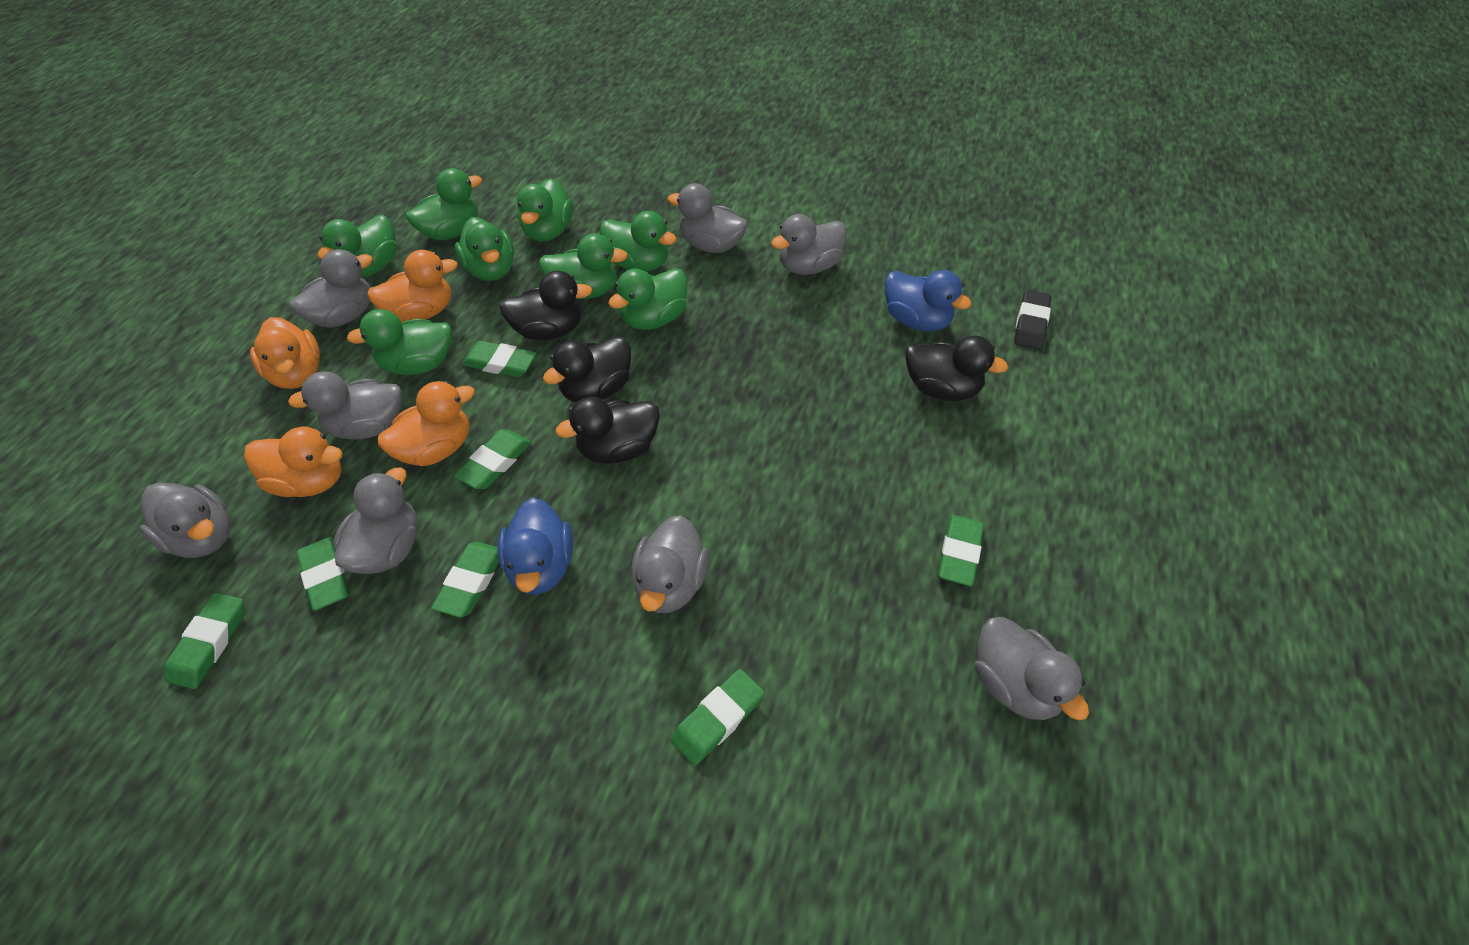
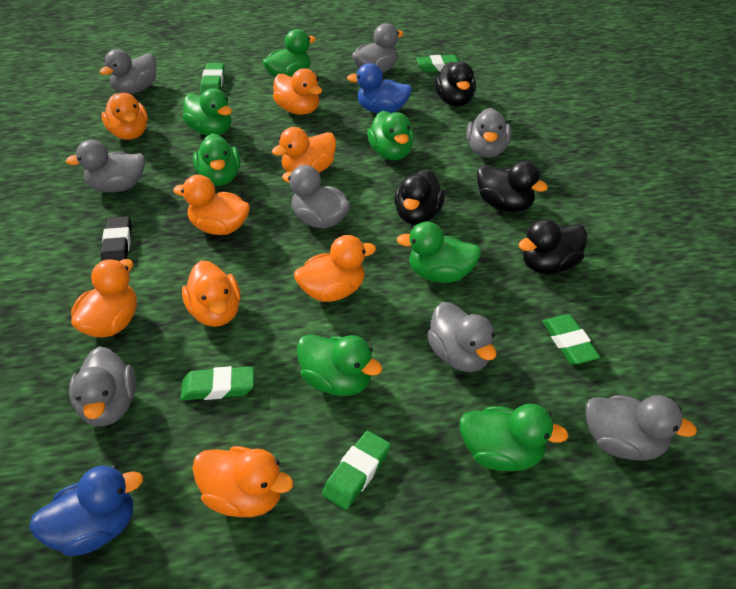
green duck: [318,215,397,278] [347,309,452,375] [406,168,482,240] [455,217,514,281] [517,178,573,242] [539,233,628,299] [600,211,677,272] [608,268,688,330] = 8 -> [183,88,232,135] [193,133,240,186] [263,29,316,78] [297,334,382,396] [367,111,414,160] [396,222,481,283] [459,404,569,471] = 7
green eraser: [164,593,244,689] [296,537,350,611] [432,542,499,618] [454,429,531,489] [462,341,536,377] [671,669,764,765] [938,515,984,586] = 7 -> [181,366,254,400] [200,63,225,94] [322,431,390,510] [416,55,460,72] [542,314,600,365] = 5
orange duck: [244,427,343,497] [250,317,320,389] [367,250,458,322] [378,381,475,466] = 4 -> [71,259,137,337] [101,93,148,140] [173,175,250,235] [182,260,241,327] [192,446,293,517] [272,127,336,173] [273,68,322,115] [294,235,376,302] = 8

